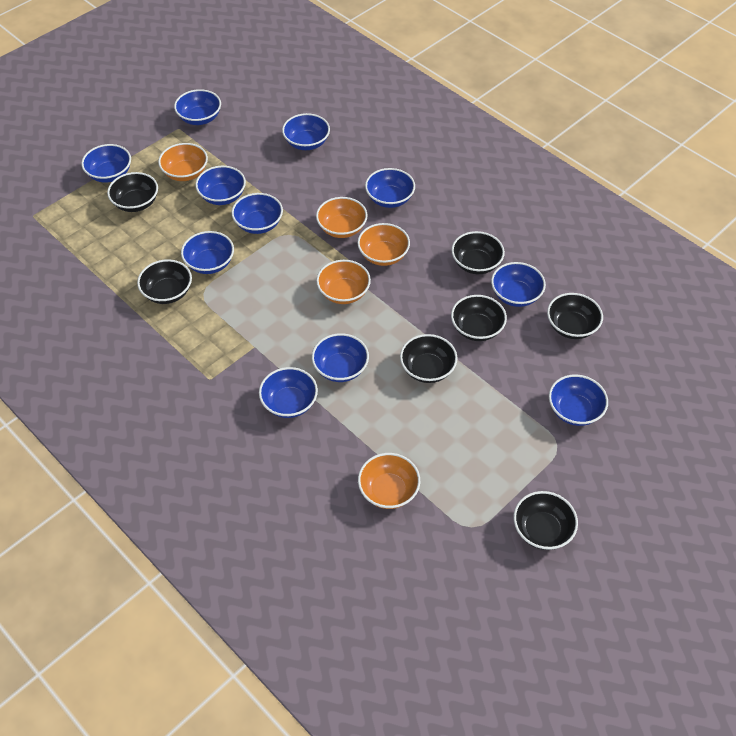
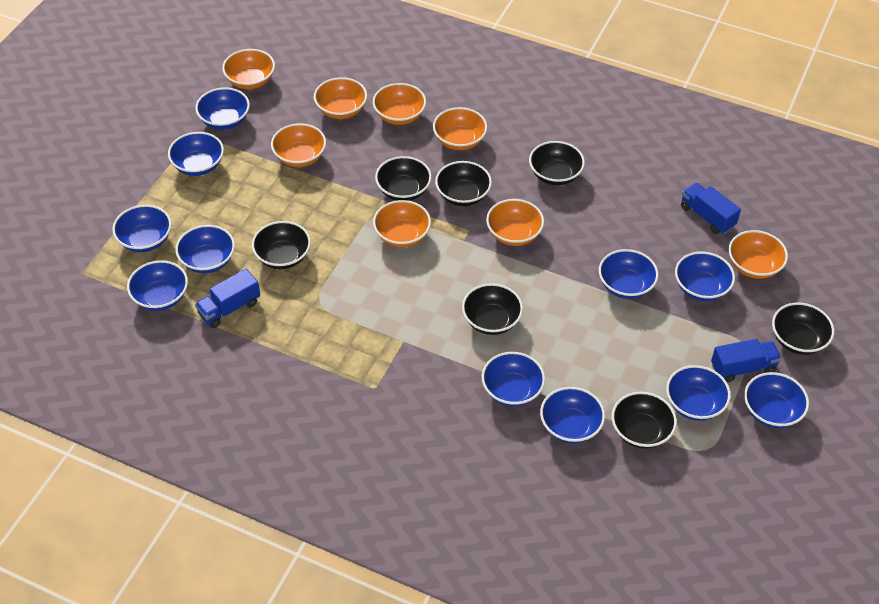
blue truck: none = 0 -> [195,269,260,328] [681,183,741,234] [711,339,781,382] = 3
orange bowl: [158,143,208,181] [316,197,368,238] [316,260,371,304] [357,223,410,266] [358,453,420,509] = 5 -> [222,49,275,89] [271,123,326,167] [314,77,367,119] [373,83,426,125] [373,200,431,247] [433,107,487,150] [486,199,544,246] [728,230,788,279] = 8

